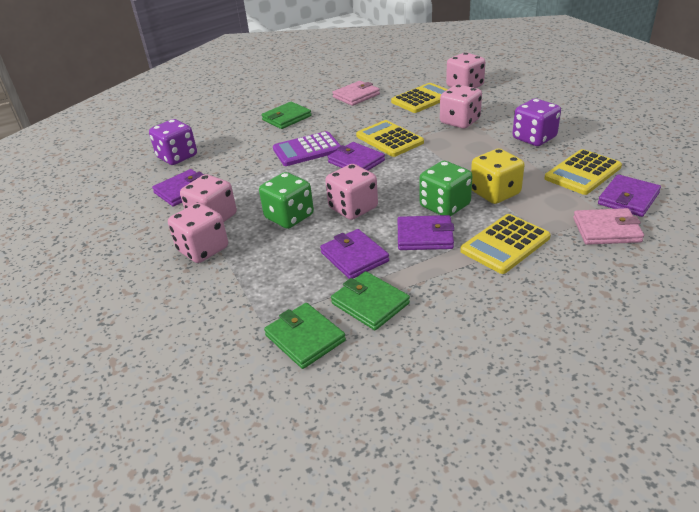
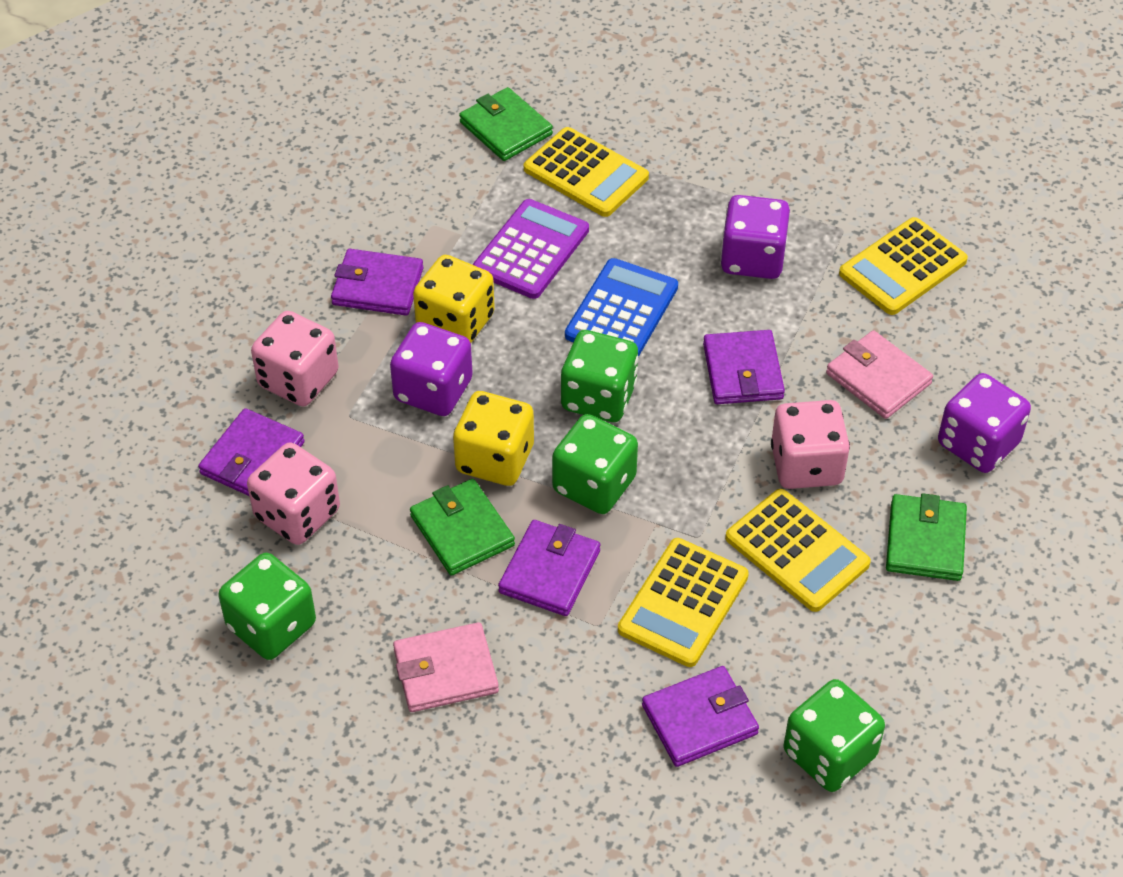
blue calculator: none = 0 -> [565,258,678,357] = 1
green dice: [259,172,314,229] [419,161,472,216] = 2 -> [218,553,316,660] [552,414,638,514] [561,330,638,422] [784,679,885,792] = 4
pink dice: [168,203,228,263] [180,174,237,222] [325,164,378,220] [440,84,482,128] [446,53,485,88] = 5 -> [247,443,340,545] [251,311,339,406] [771,400,850,489] = 3
purple dice: [149,119,197,165] [512,99,561,146] = 2 -> [390,322,473,416] [720,195,790,279] [938,373,1031,473] = 3
yellow dice: [471,148,525,204] = 1 -> [413,255,495,343] [453,391,534,486] = 2

